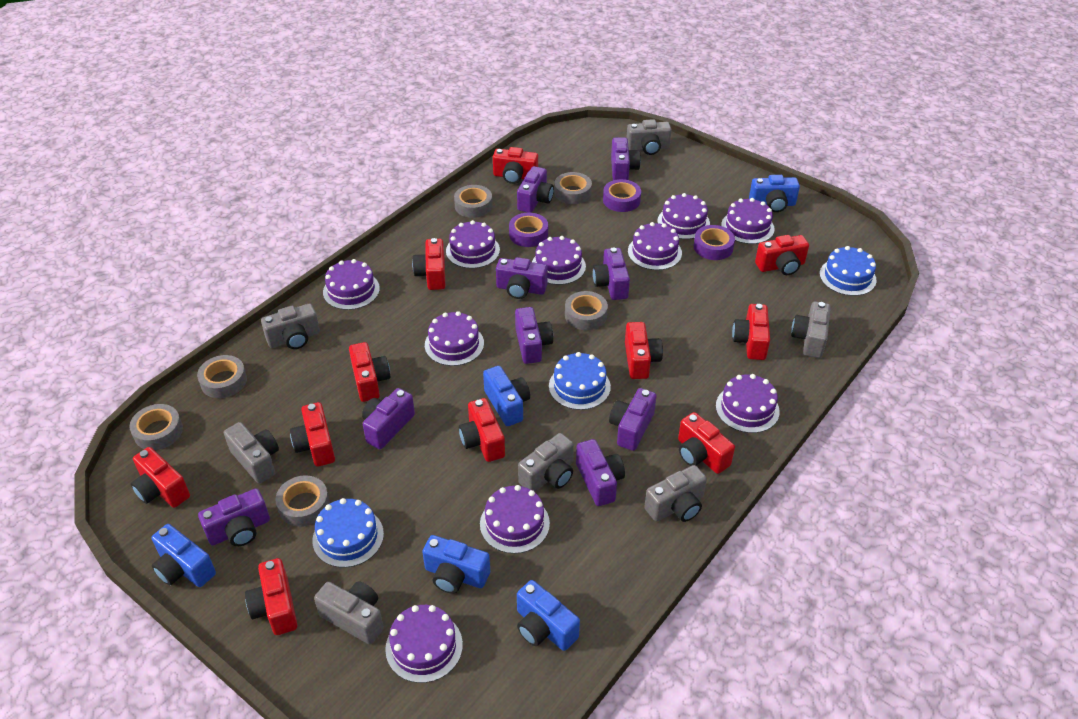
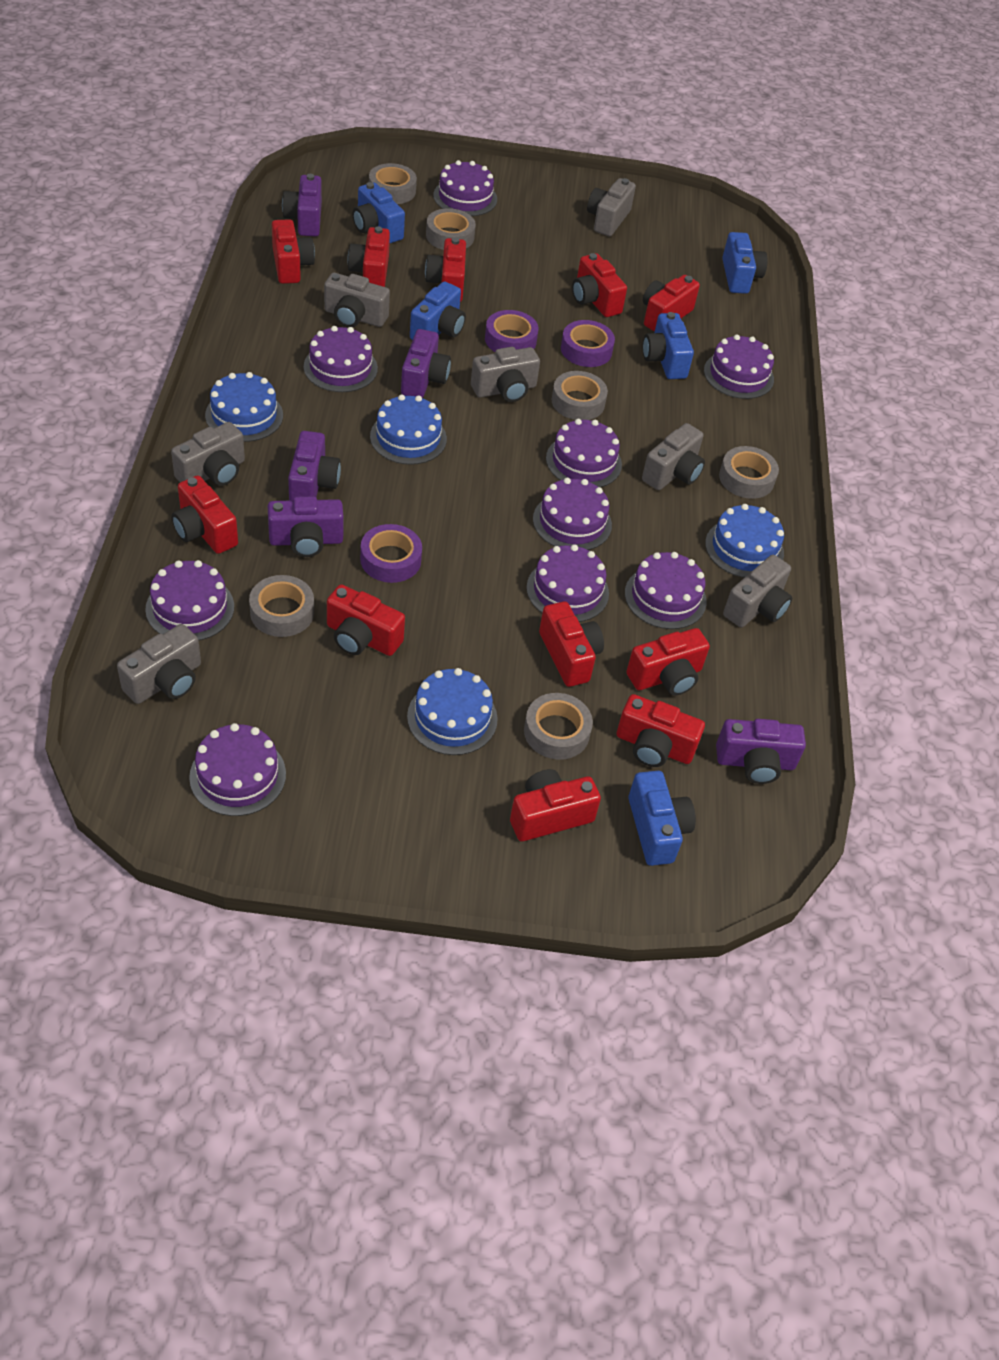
blue cake: [312,498,384,568] [549,352,611,410] [820,246,877,296] = 3 -> [205,372,283,442] [370,394,447,465] [407,668,498,755] [705,504,784,578] = 4
purple cake: [323,259,380,310] [385,605,463,683] [425,311,484,366] [446,220,500,268] [480,485,550,554] [532,236,586,285] [628,222,682,270] [657,193,710,239] [716,374,780,433] [721,198,774,244] = 10 -> [145,560,234,641] [189,723,286,816] [304,326,378,392] [433,160,497,216] [527,544,609,622] [533,478,612,550] [546,419,622,487] [625,552,707,629] [704,334,774,399] = 9
purple camera: [198,488,270,546] [362,388,415,449] [496,257,548,299] [515,307,553,364] [517,166,554,213] [576,439,625,506] [593,247,630,300] [609,388,657,451] [611,138,641,180] = 9 -> [268,496,344,557] [282,174,322,237] [288,431,341,501] [401,329,451,398] [716,719,806,784] = 5

